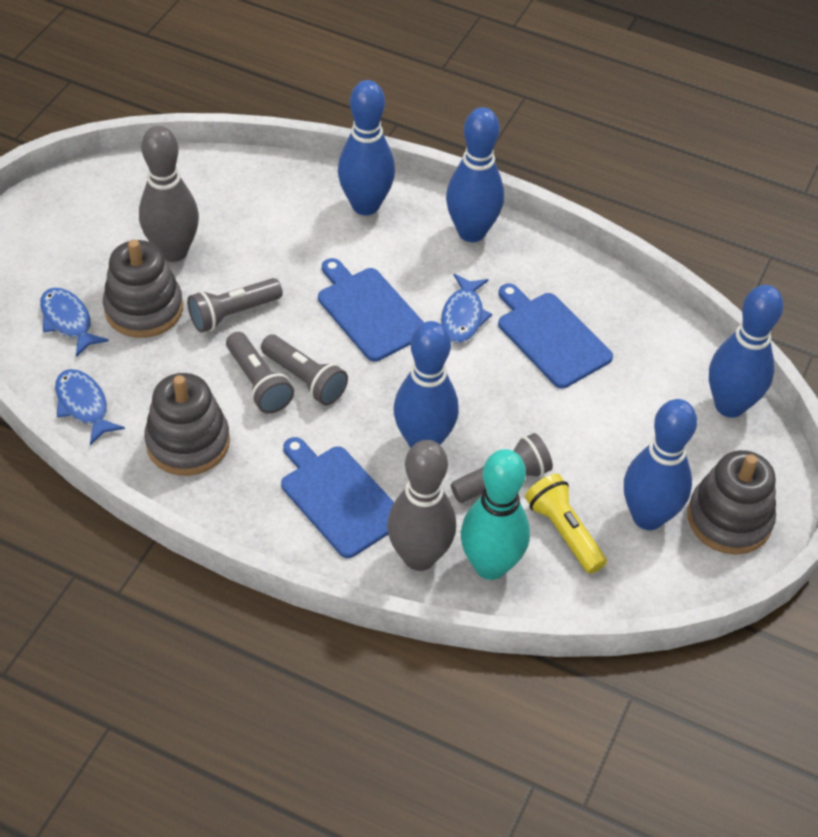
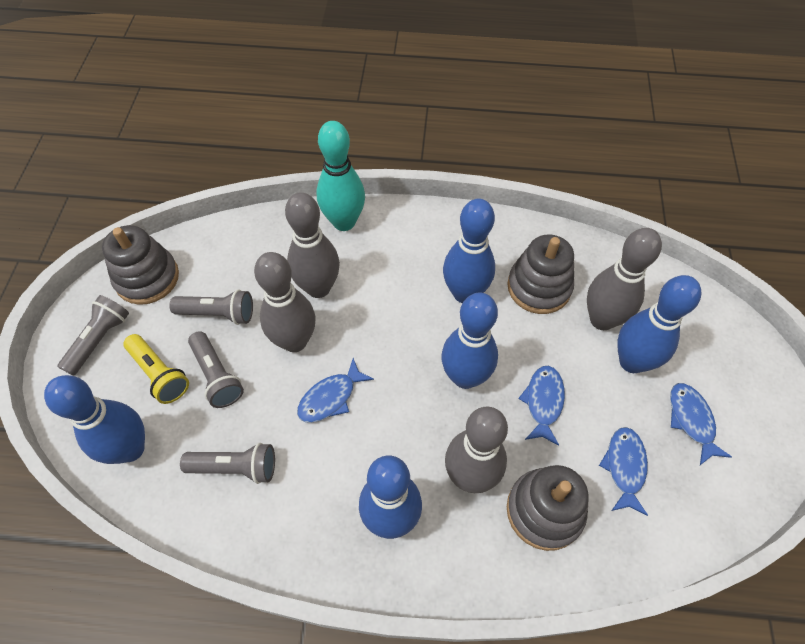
blue cutting board: [281,437,394,558] [318,258,424,362] [498,284,613,388] = 3 -> none = 0
blue fish: [40,288,109,357] [55,369,125,445] [441,274,492,343] = 3 -> [297,358,374,423] [518,366,565,446] [599,427,648,516] [670,383,732,465] = 4
grey bowling pin: [139,126,199,262] [387,440,456,571] = 2 -> [254,252,315,352] [285,192,340,298] [445,406,508,493] [587,228,662,330] = 4

